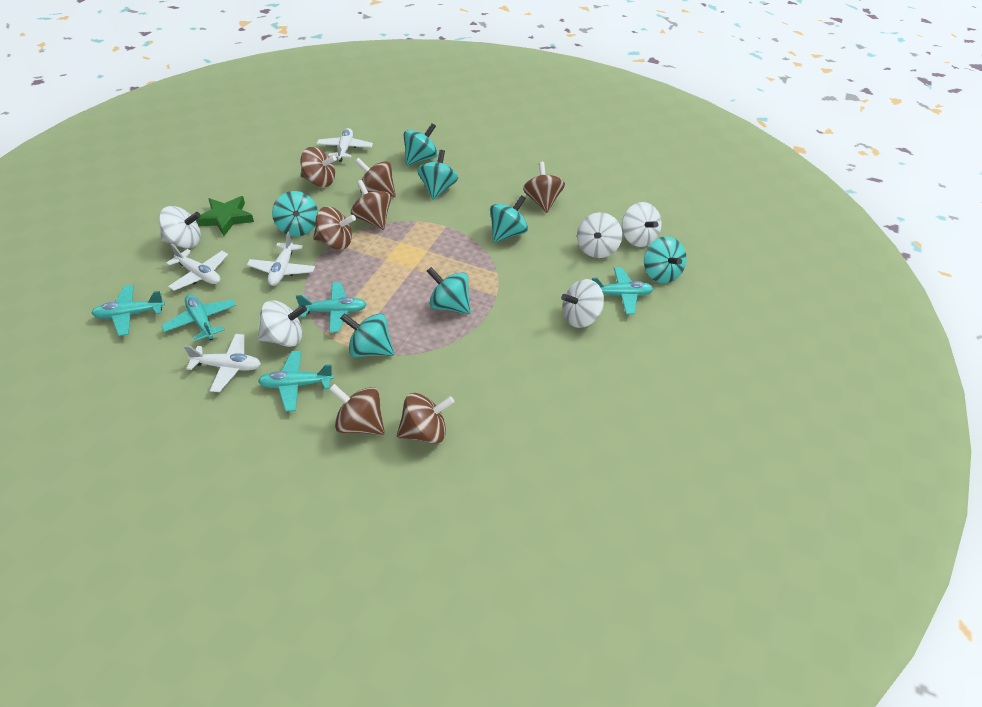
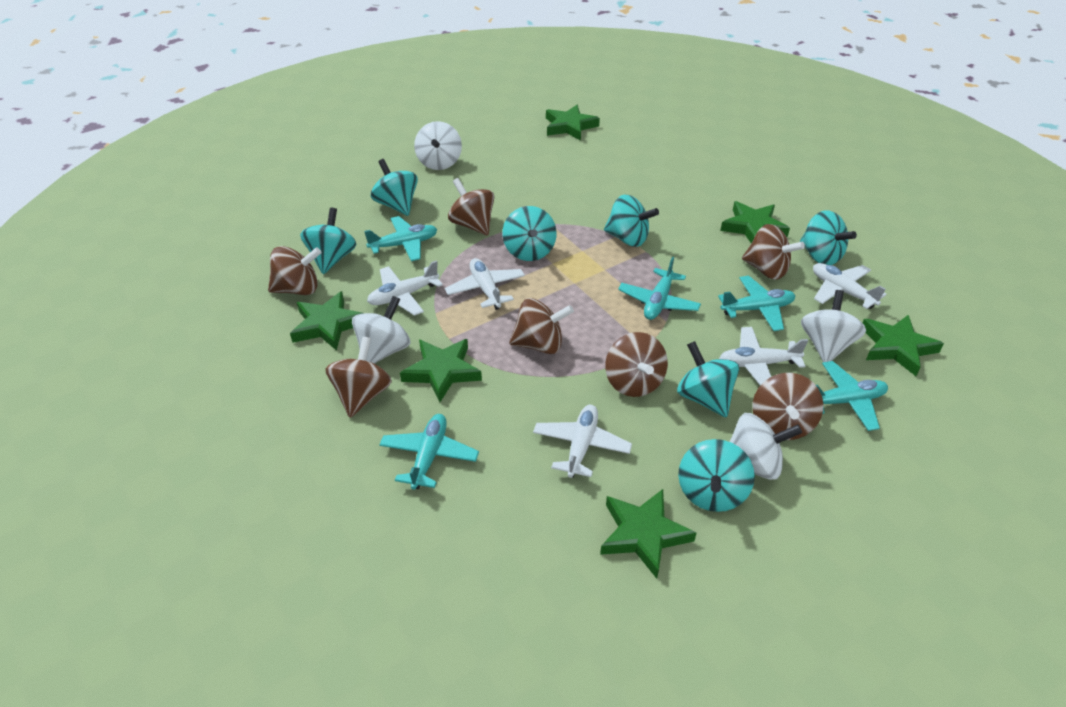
green star: [196,196,254,236] = 1 -> [290,291,364,351] [400,339,482,402] [546,105,600,141] [600,489,697,579] [720,201,790,243] [863,315,944,376] = 6
white plane: [166,244,228,291] [184,334,261,392] [247,232,315,286] [316,128,373,162] = 4 -> [367,260,443,316] [445,258,525,310] [533,405,632,478] [719,327,808,385] [813,263,886,309] = 5
white spinning top: [159,206,201,248] [258,300,307,347] [561,279,604,328] [577,212,622,258] [622,202,662,247] = 5 -> [352,296,410,364] [414,121,462,170] [729,413,802,480] [801,290,866,362] = 4

